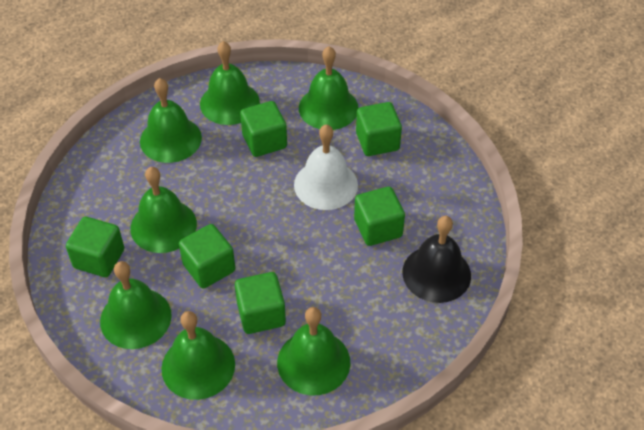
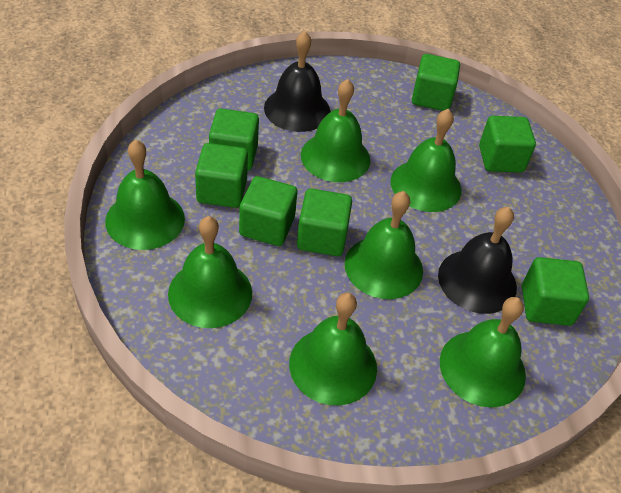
black bell: [402,216,471,303] = 1 -> [264,31,330,132] [438,207,517,314] = 2
green cube: [66,217,124,277] [179,224,235,288] [235,272,286,334] [240,101,287,157] [354,187,405,246] [356,102,402,156] = 6 -> [195,143,248,208] [209,108,259,171] [239,176,297,246] [297,188,352,256] [412,54,460,111] [479,116,536,173] [522,257,589,326] = 7
white bell: [294,124,358,210] = 1 -> none = 0

